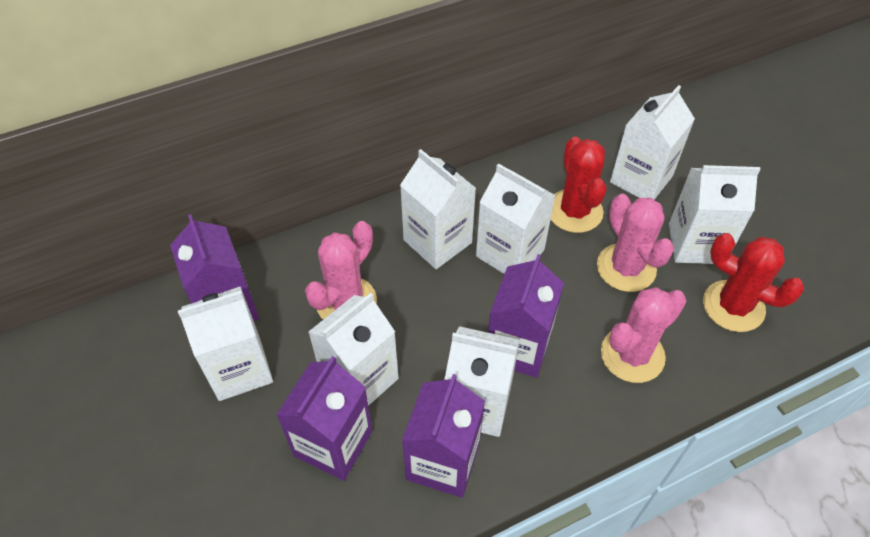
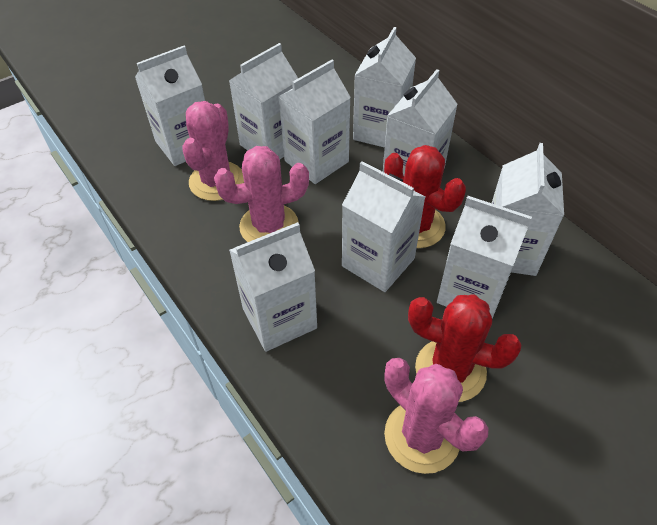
purple carton: [170,215,259,321] [276,356,372,481] [402,374,485,498] [488,254,564,378] = 4 -> none = 0
white carton: [178,288,273,401] [309,293,399,406] [400,149,476,269] [444,326,520,437] [476,163,556,274] [610,85,695,200] [669,165,761,264] = 7 -> [135,46,205,166] [229,43,298,159] [229,222,317,352] [278,60,351,184] [342,161,425,292] [353,27,416,148] [383,69,458,176] [437,196,532,319] [492,143,564,276] = 9

